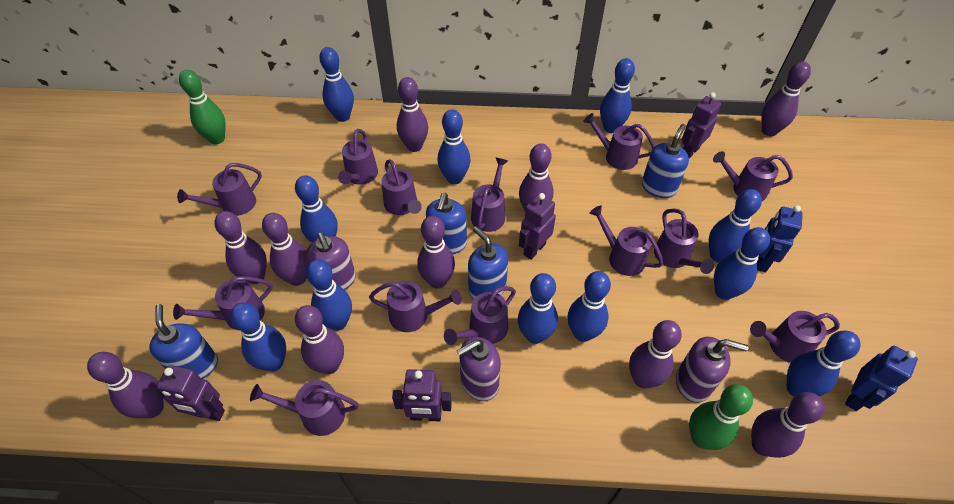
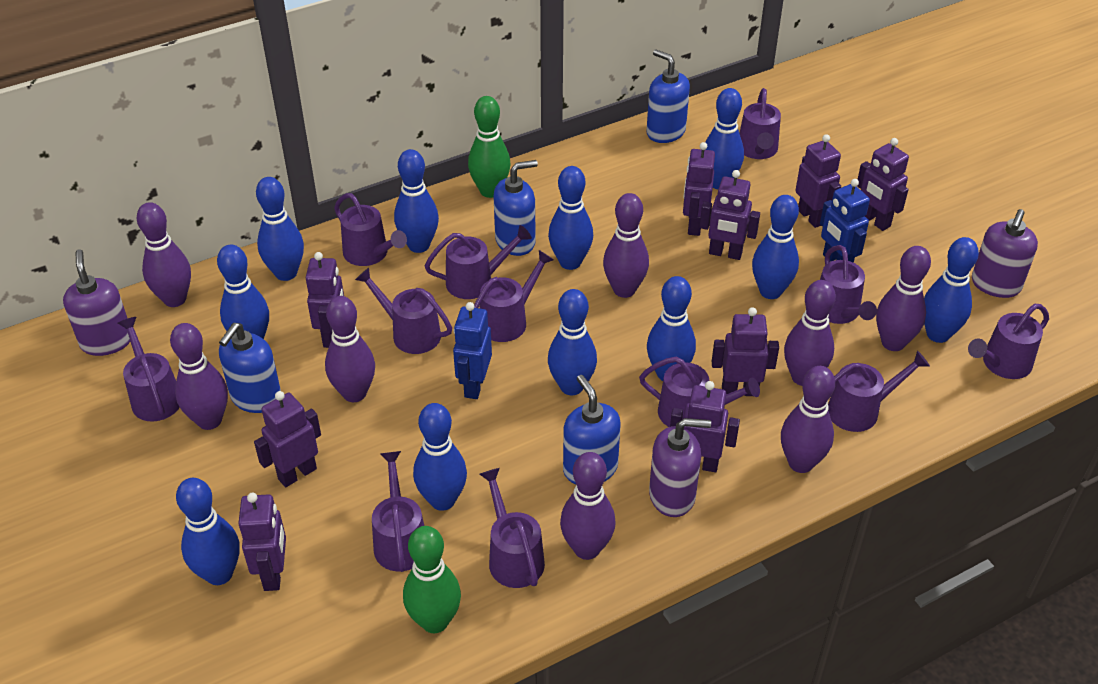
purple bowling pin: [87,352,164,418] [214,211,267,284] [262,213,308,286] [295,305,344,374] [397,77,428,152] [417,216,455,289] [519,143,554,211] [629,320,682,388] [751,392,825,458] [762,62,811,136] = 10 -> [137,202,191,307] [170,323,228,430] [325,296,375,402] [560,452,616,560] [603,193,649,298] [781,366,835,473] [784,280,836,386] [876,246,931,351] = 8
purple robot: [157,365,225,421] [392,369,452,422] [519,193,556,260] [682,92,721,159] = 4 -> [238,493,286,591] [254,391,321,487] [306,252,344,348] [670,381,740,472] [683,142,715,236] [700,170,760,260] [712,307,779,396] [795,134,841,228] [857,138,909,231] = 9
purple watering can: [173,276,273,330] [177,163,262,216] [250,380,358,436] [338,129,378,185] [369,281,462,332] [382,159,422,215] [444,286,516,345] [471,158,508,232] [583,113,655,170] [589,205,663,276] [654,208,714,274] [713,151,793,201] [750,311,840,363] = 13 -> [118,317,180,422] [334,193,407,266] [355,268,452,354] [372,451,424,572] [425,225,532,299] [474,250,554,342] [480,468,545,588] [639,357,760,427] [739,88,781,159] [820,245,877,324] [828,351,930,432] [968,304,1049,379] = 12

